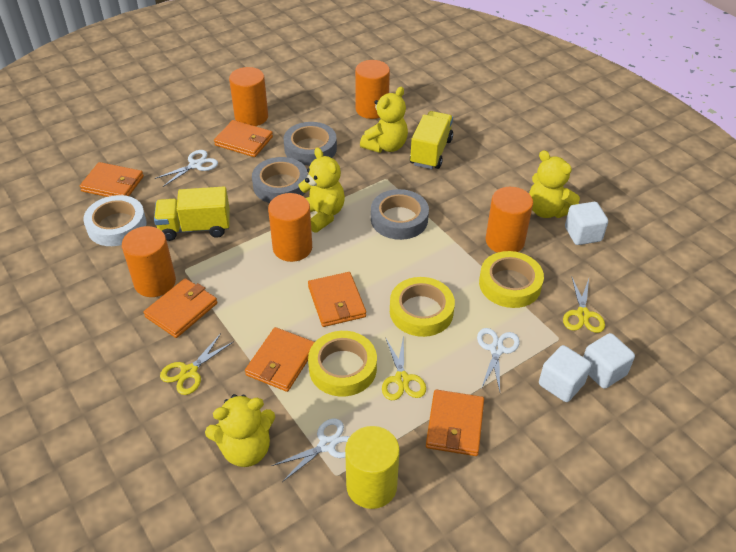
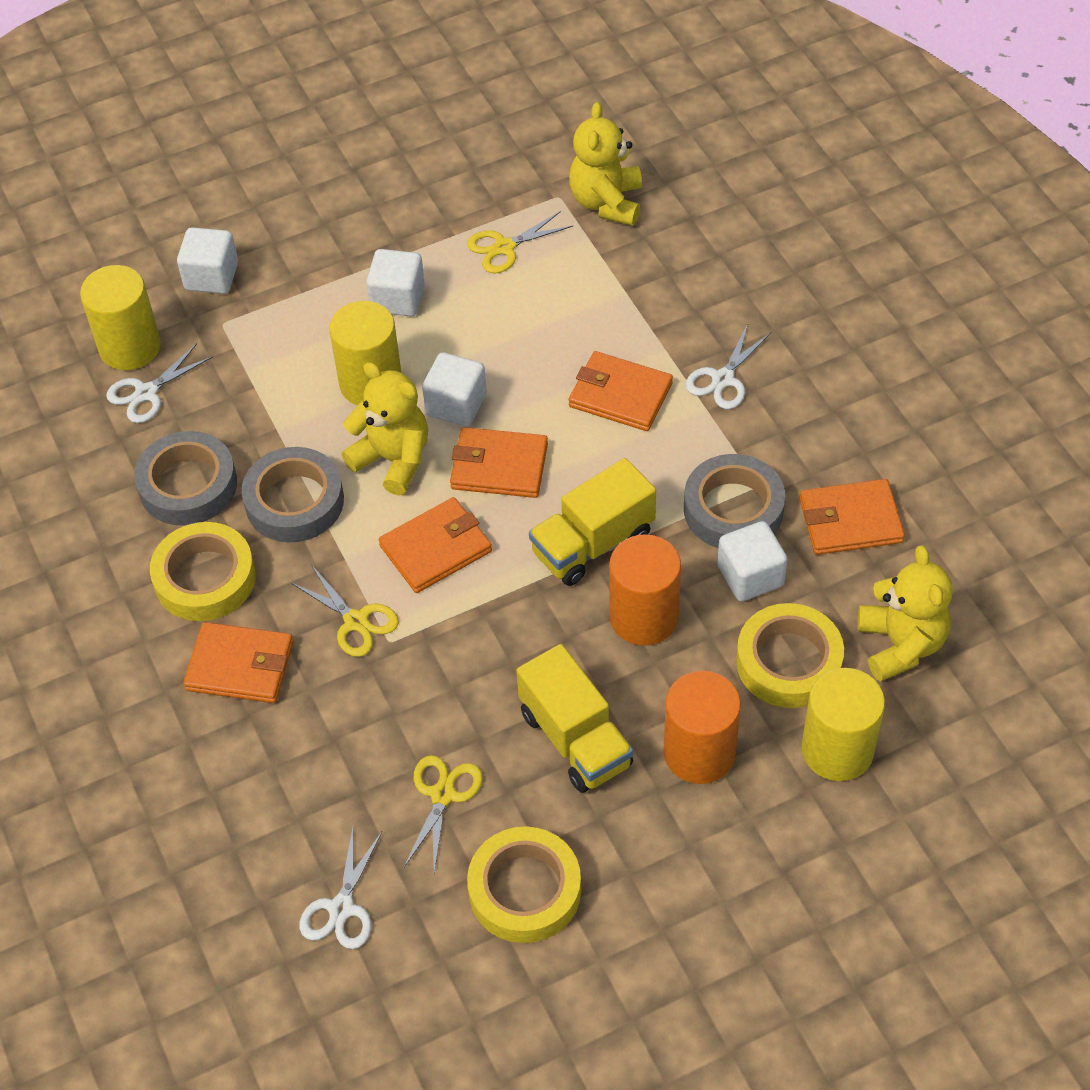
orange cylinder: [122,226,176,297] [229,67,268,126] [268,193,312,262] [355,60,390,119] [486,187,533,253] = 5 -> [609,534,681,646] [663,671,741,784] = 2
orange wallet: [80,162,144,197] [144,278,217,338] [214,120,273,157] [245,327,315,392] [308,272,366,327] [426,390,484,456] = 6 -> [183,622,293,703] [379,497,492,593] [450,427,548,498] [569,351,673,431] [800,479,905,555] = 5
white cube: [539,345,591,402] [565,202,608,245] [583,333,635,389] = 3 -> [177,227,238,294] [366,249,425,317] [422,352,486,426] [717,521,787,601] = 4
white tape: [83,195,147,246] = 1 -> none = 0
yellow cylinder: [345,426,400,509] = 1 -> [80,265,161,370] [329,301,401,405] [802,668,885,781] = 3
yellow teddy bear: [205,394,275,467] [298,148,345,233] [360,87,408,153] [529,150,580,218] = 4 -> [341,362,428,496] [569,102,642,226] [857,545,953,682] = 3

